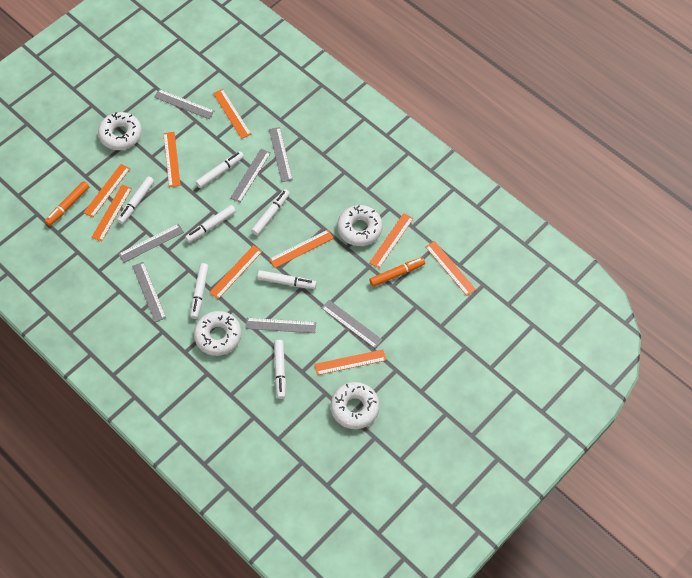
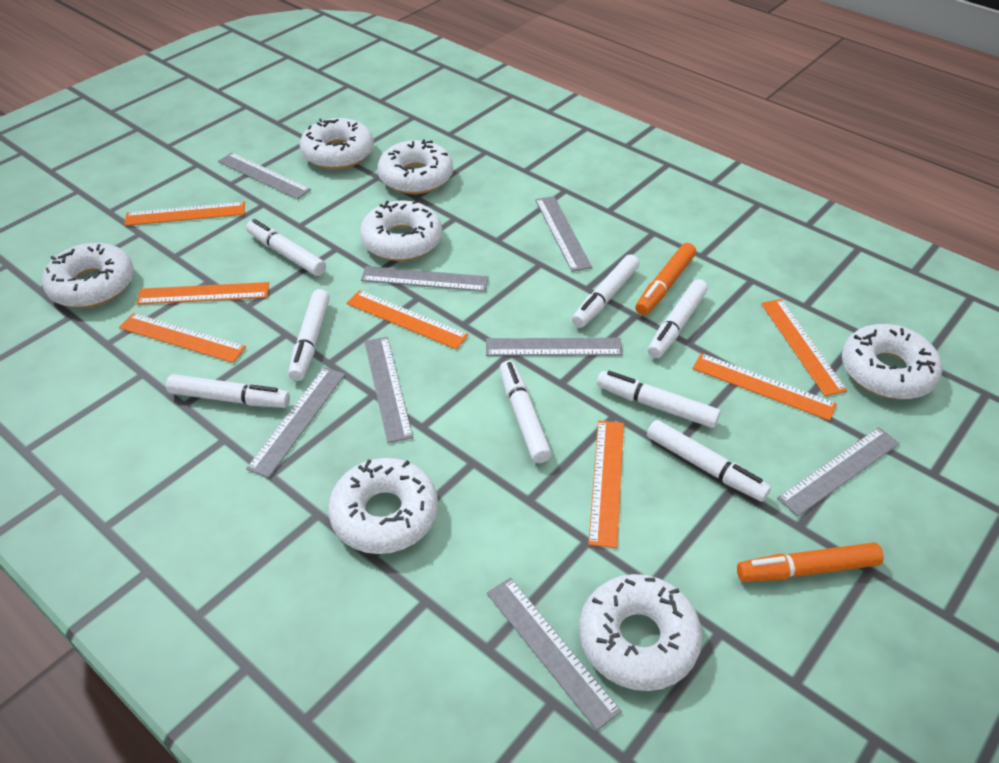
grey ruler: [119,224,184,263] [132,262,166,322] [154,89,214,119] [230,149,271,202] [245,318,316,333] [269,127,293,182] [322,300,382,348] = 7 -> [218,153,311,199] [246,367,345,478] [361,266,489,292] [364,337,413,443] [486,338,623,356] [487,578,622,731] [535,196,592,272] [777,427,900,517] = 8
orange ruler: [83,164,130,217] [91,185,132,241] [163,132,181,187] [209,245,262,299] [213,89,251,139] [269,230,334,268] [314,350,386,375] [369,213,414,268] [426,241,476,296] = 9 -> [119,313,246,363] [124,202,245,226] [136,282,269,304] [346,290,469,349] [588,420,624,548] [692,353,837,421] [761,299,847,396] = 7
white donut: [98,112,142,150] [194,311,242,356] [330,382,380,429] [337,205,383,246] = 4 -> [42,243,134,308] [300,118,374,169] [328,458,438,554] [360,200,442,261] [377,139,453,194] [579,574,702,691] [842,324,942,399] = 7
white marker: [117,176,154,224] [185,205,236,243] [190,263,209,319] [196,151,244,188] [251,189,290,236] [257,270,317,289] [274,340,286,399] = 7 -> [166,374,290,408] [246,219,326,276] [288,289,330,381] [499,361,552,463] [572,254,640,328] [597,371,720,428] [647,420,771,502] [648,279,708,358] = 8

